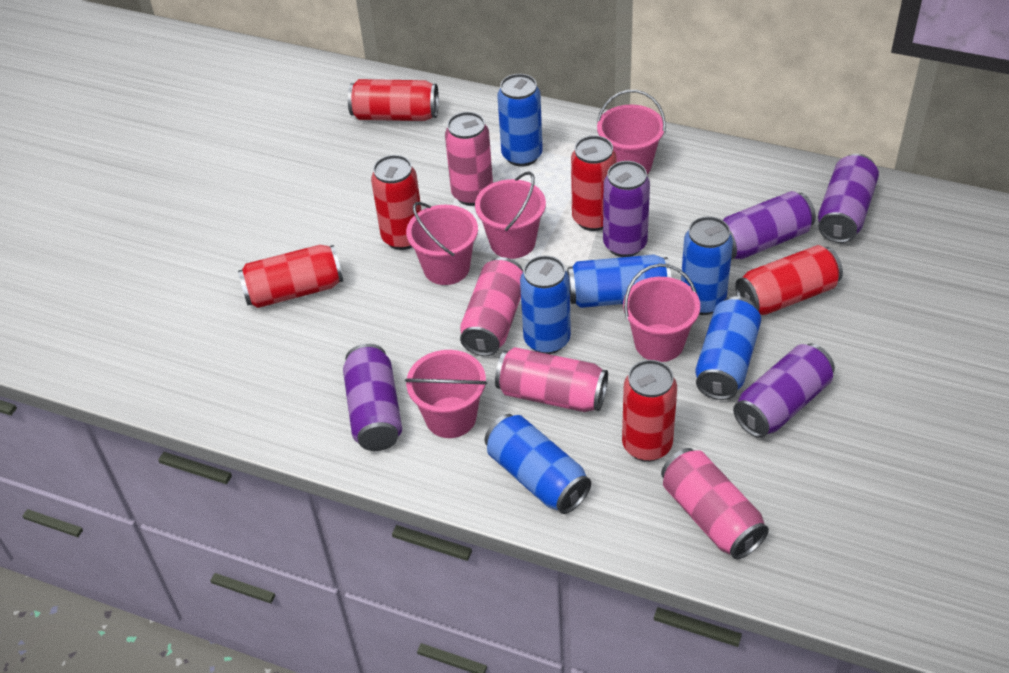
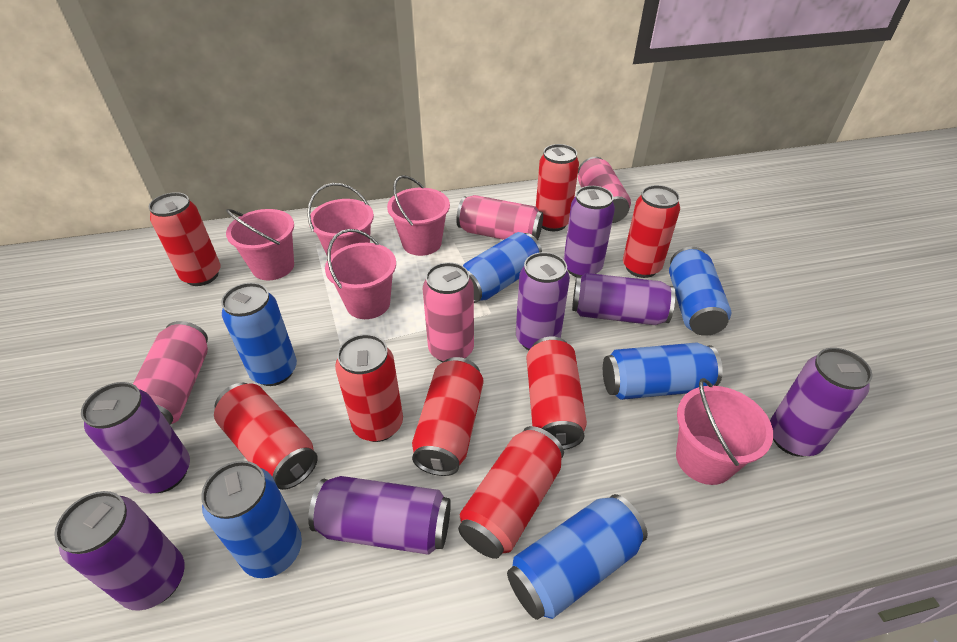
purple can: [343,344,402,451] [603,161,650,257] [723,191,816,260] [733,344,835,438] [818,154,879,243] = 5 -> [54,491,185,611] [81,382,190,494] [308,476,451,555] [516,252,570,350] [564,186,615,277] [572,273,675,325] [770,348,873,457] = 7
red can: [238,245,343,308] [348,79,439,121] [371,155,422,250] [571,135,617,231] [622,360,677,462] [735,245,843,315] = 6 -> [149,192,221,286] [214,383,318,490] [335,334,403,442] [412,357,483,476] [458,426,564,559] [526,337,587,450] [536,144,579,231] [623,185,680,278] = 8

